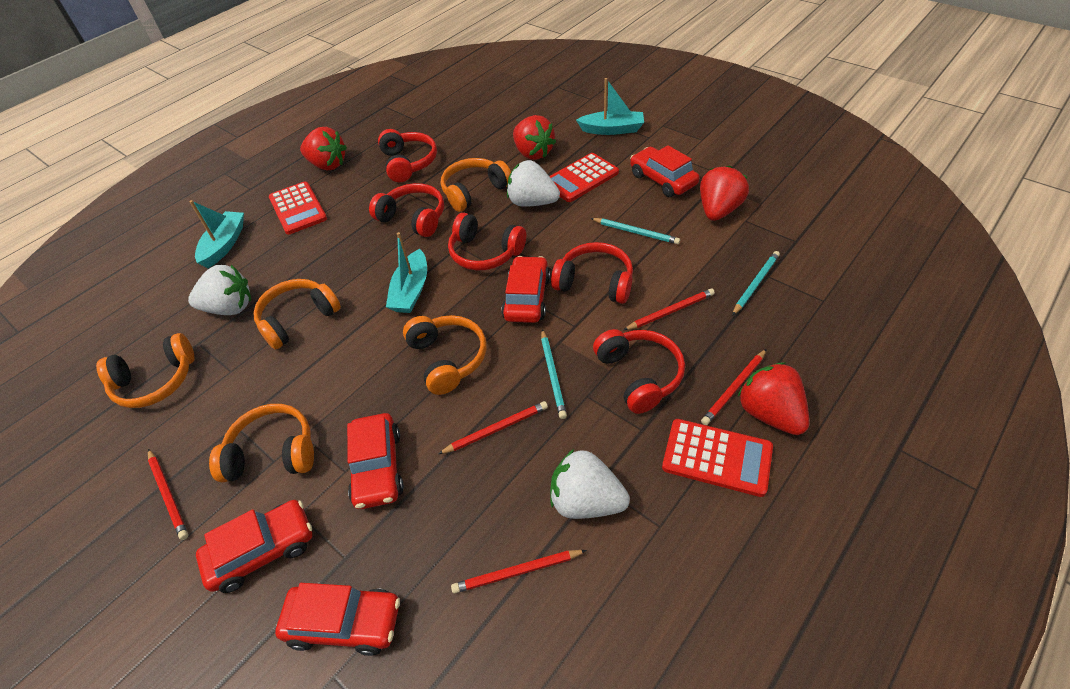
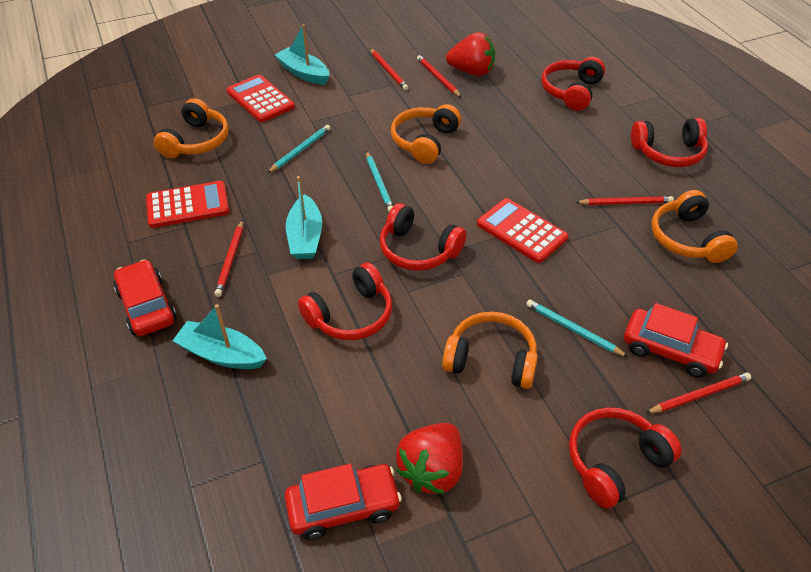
orange headphones: [96,333,194,408] [209,404,314,482] [253,279,341,350] [403,315,486,395] [441,158,511,212] = 5 -> [154,98,229,158] [391,104,461,164] [442,312,538,389] [652,190,738,263] = 4
red car: [196,500,312,593] [275,583,400,656] [347,413,404,509] [501,256,551,323] [630,145,699,197] = 5 -> [114,259,177,336] [285,464,402,540] [624,303,728,377] = 3
red strawberry: [300,127,347,170] [513,115,556,160] [700,165,749,221] [738,363,809,435] = 4 -> [396,423,463,494] [446,32,495,76] = 2
white strawberry: [188,265,251,315] [507,160,560,207] [550,449,630,519] = 3 -> none = 0

